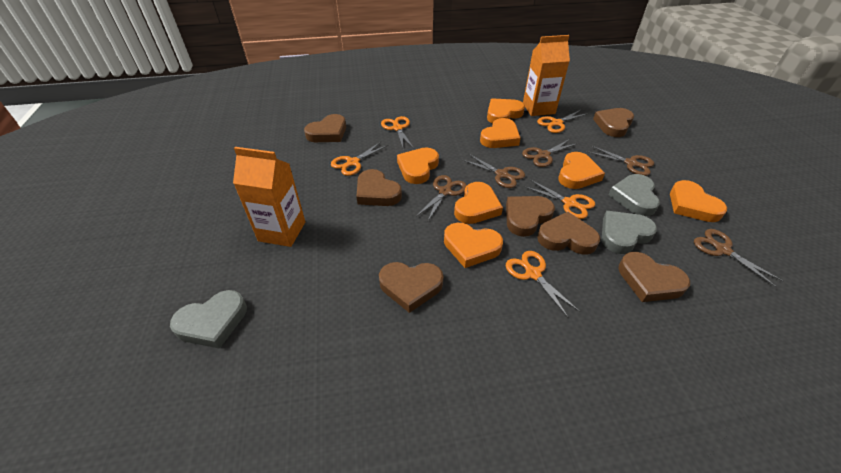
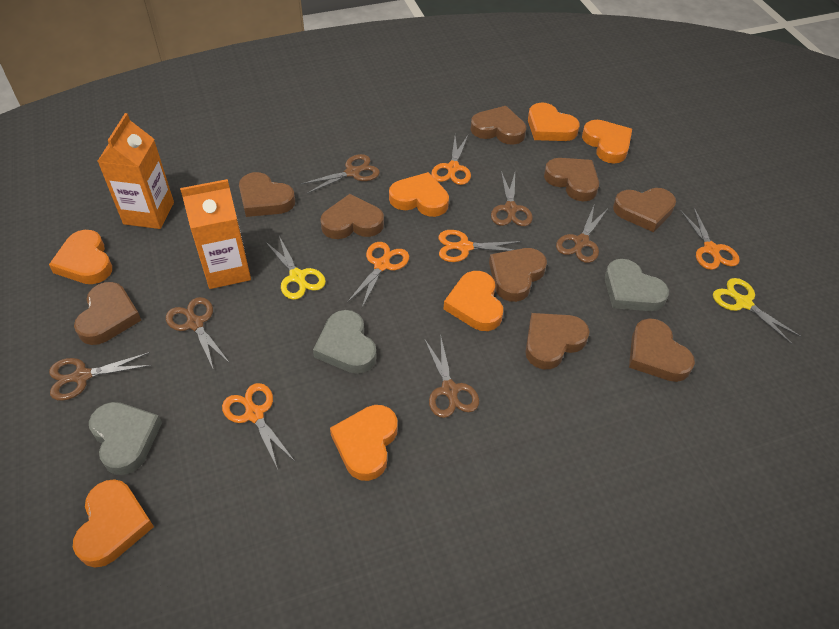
brown heart: [304,114,346,142] [356,169,402,206] [379,262,443,313] [506,196,555,237] [537,212,600,255] [593,108,634,137] [618,252,690,302] = 7 -> [74,282,141,345] [239,172,295,217] [320,194,384,239] [471,106,526,145] [489,248,547,302] [525,313,590,369] [544,158,599,201] [613,188,676,232] [629,318,695,382] = 9
brown scissors: [416,175,467,221] [462,154,525,188] [522,139,578,167] [587,145,654,176] [694,229,784,288] = 5 -> [49,352,151,401] [166,297,230,368] [301,154,380,194] [424,338,479,418] [491,171,533,226] [556,206,608,263] = 6
yellow scissors: none = 0 -> [265,236,326,300] [713,278,802,345] = 2

